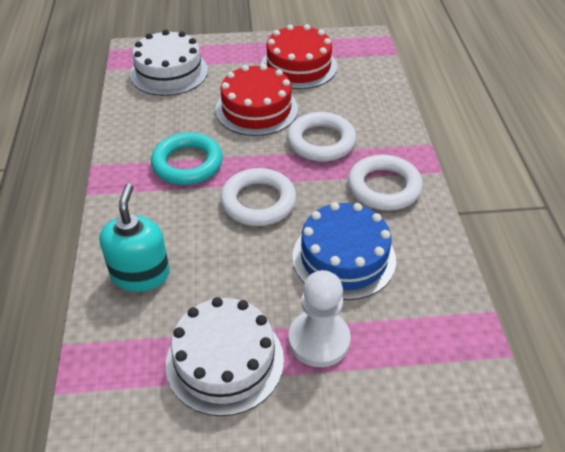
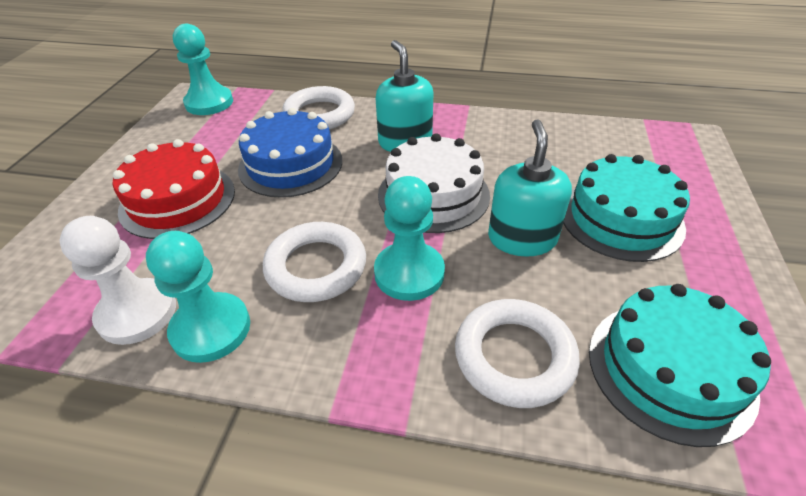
red cake: [215,64,298,136] [261,24,337,89] = 2 -> [113,139,235,239] = 1
turquoise cake: none = 0 -> [563,154,690,262] [589,284,771,447] = 2
turquoise pawn: none = 0 -> [146,231,250,363] [173,24,233,115] [374,176,445,301] = 3
turquoise ring: [151,132,223,185] = 1 -> none = 0
turquoise soap dispenser: [99,184,170,292] = 1 -> [376,40,433,152] [488,119,572,256] = 2
white cake: [130,30,208,96] [166,297,284,416] = 2 -> [378,133,490,233] = 1

